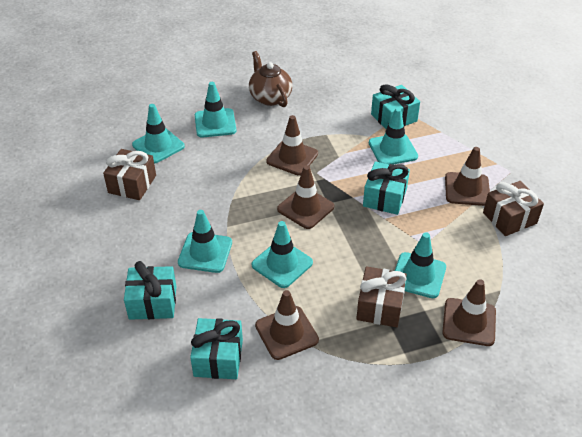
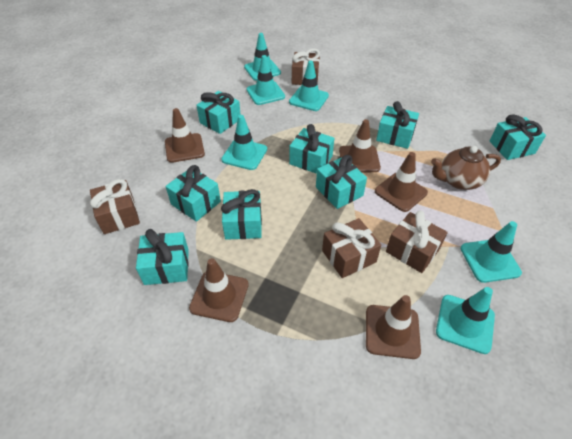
brown gift: [103,149,156,200] [356,266,407,327] [483,181,544,236] = 3 -> [90,179,140,234] [292,48,320,85] [322,218,381,278] [386,211,448,273] = 4
turquoise gift: [124,261,176,320] [190,318,243,379] [363,161,410,215] [371,84,420,129] = 4 -> [136,229,189,285] [166,165,221,222] [196,91,241,134] [221,189,262,240] [289,124,334,174] [316,155,367,209] [376,101,419,149] [489,114,546,160] = 8

